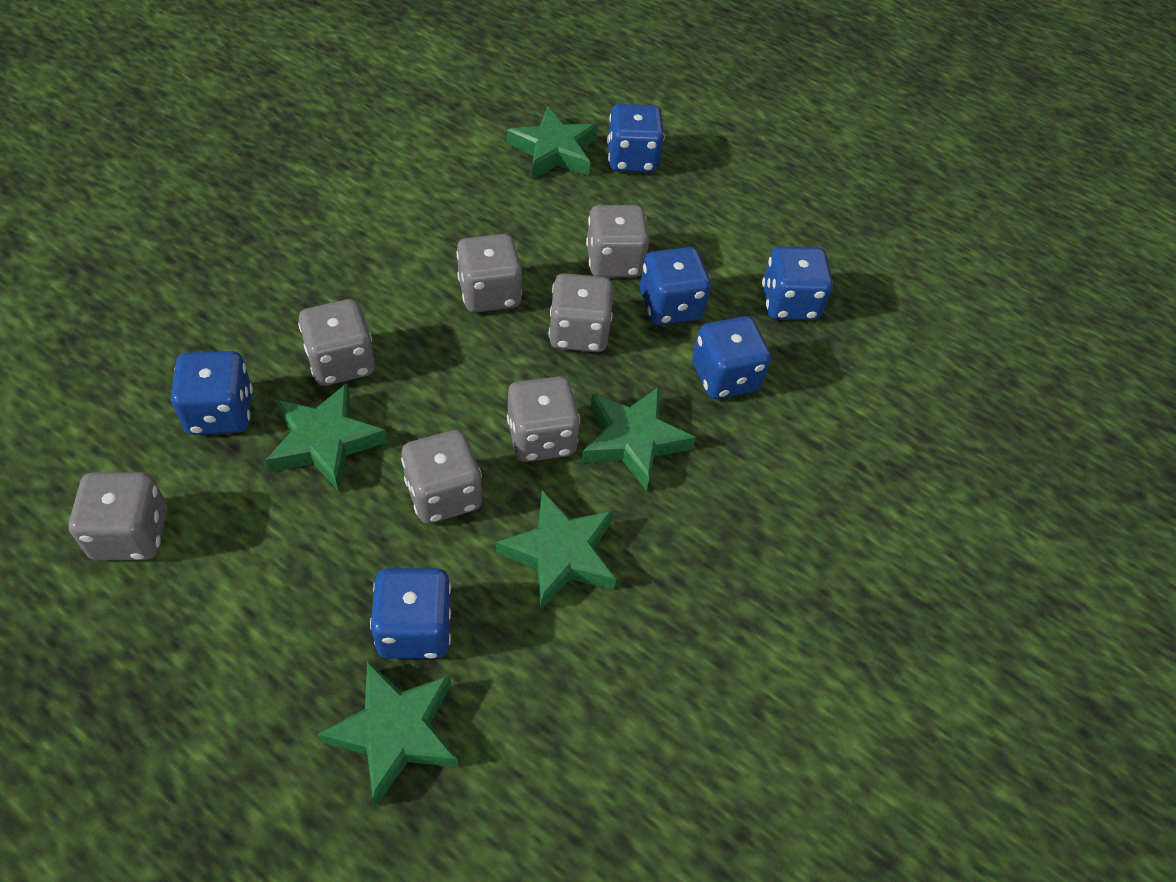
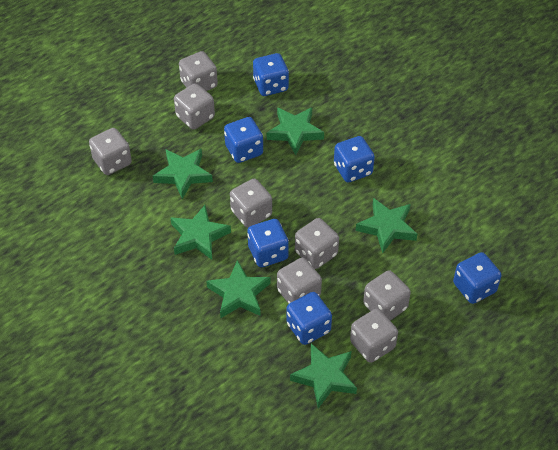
green star: [265,383,387,492] [317,661,458,806] [496,490,616,611] [507,106,598,179] [581,387,696,491] = 5 -> [153,149,213,199] [171,205,231,260] [206,260,270,318] [267,108,324,155] [290,344,357,408] [356,198,417,253] = 6
grey dice: [69,472,167,561] [298,299,375,386] [401,430,482,524] [456,234,522,313] [507,376,580,462] [549,273,613,352] [586,205,649,278] = 7 -> [89,128,132,175] [174,83,215,130] [179,51,218,91] [230,179,272,228] [277,258,322,303] [295,218,339,269] [350,309,398,363] [363,270,411,321] = 8

